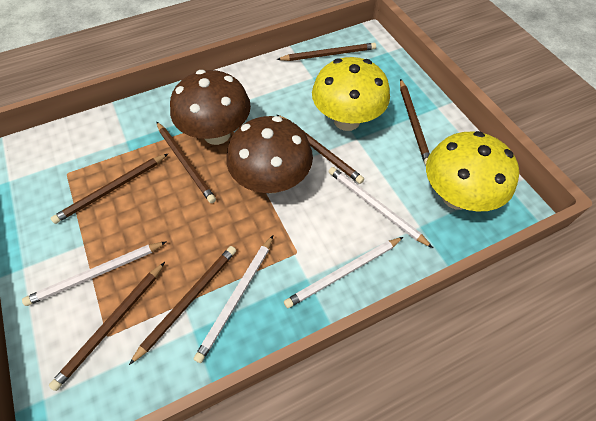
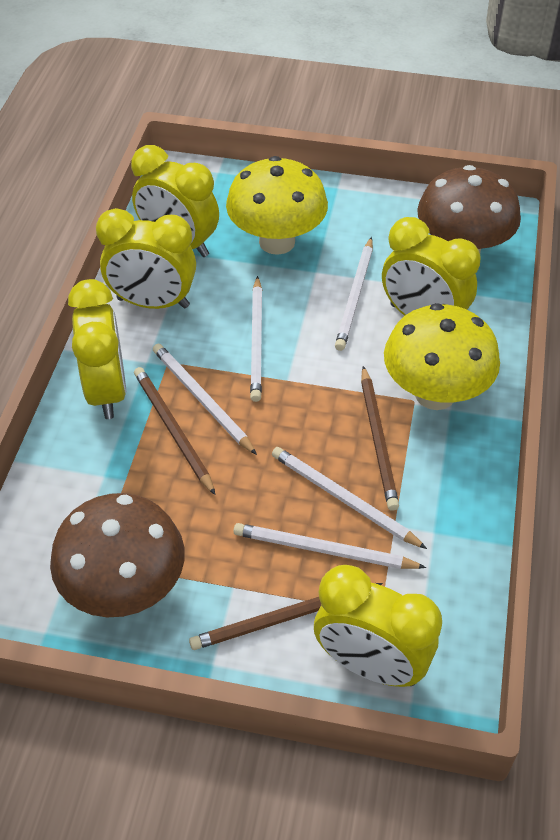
brown pencil: [49,262,165,391] [51,154,168,224] [129,246,236,365] [157,122,216,203] [277,43,376,61] [277,115,364,184] [400,79,430,165] = 7 -> [134,367,215,495] [189,583,383,650] [361,366,399,511] = 3
white pencil: [22,241,167,306] [194,235,273,363] [284,237,403,308] [328,167,433,248] = 4 -> [153,344,257,455] [233,523,426,569] [250,276,262,402] [272,447,427,549] [335,237,373,351] = 5
yellow clock: none = 0 -> [68,279,126,419] [96,208,196,309] [131,145,219,257] [314,565,442,687] [382,217,480,316] = 5

